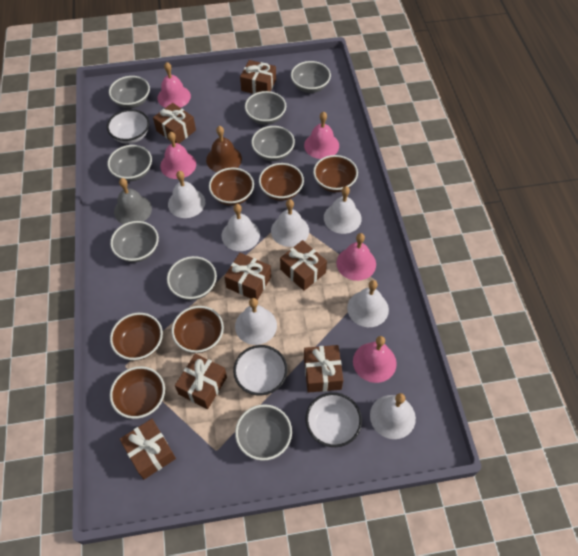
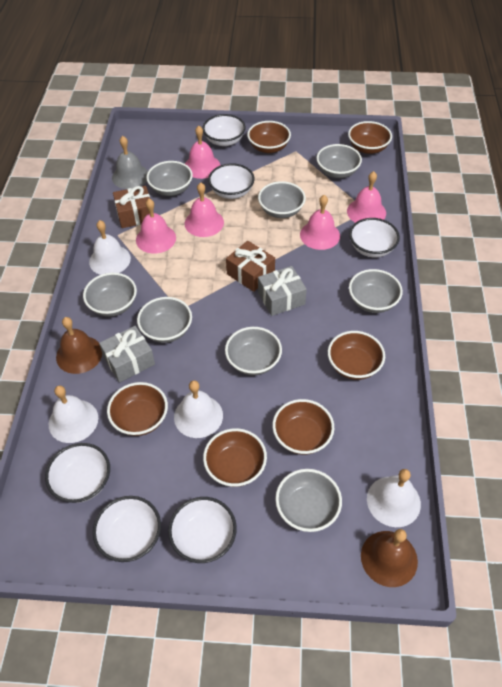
brown bell: [206,126,242,172] = 1 -> [56,317,102,374] [361,529,418,587] = 2
brown gift: [120,419,176,479] [153,103,196,144] [175,354,227,409] [224,253,271,300] [240,60,276,94] [280,240,327,291] [304,345,343,393] = 7 -> [113,186,150,228] [226,241,275,292] = 2
grey gift: none = 0 -> [99,326,155,382] [258,266,307,316] = 2
white bell: [168,171,205,218] [221,204,260,251] [235,298,277,345] [271,199,309,247] [324,186,362,234] [347,280,389,327] [370,393,416,439] = 7 -> [49,385,98,443] [89,220,131,275] [174,380,223,438] [367,469,421,527] = 4
white bowl: [107,109,150,144] [233,345,288,396] [305,392,362,447] = 3 -> [45,443,110,503] [93,496,161,562] [168,497,237,563] [202,114,246,146] [208,163,255,199] [349,218,400,257] = 6

